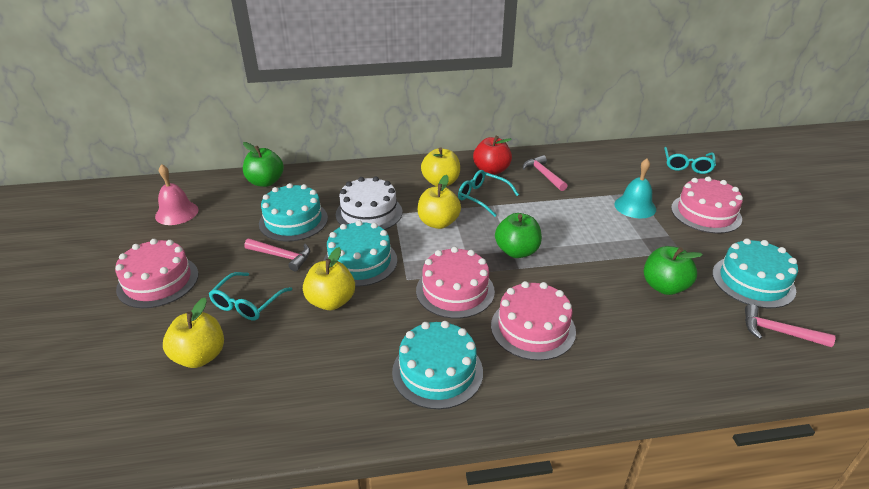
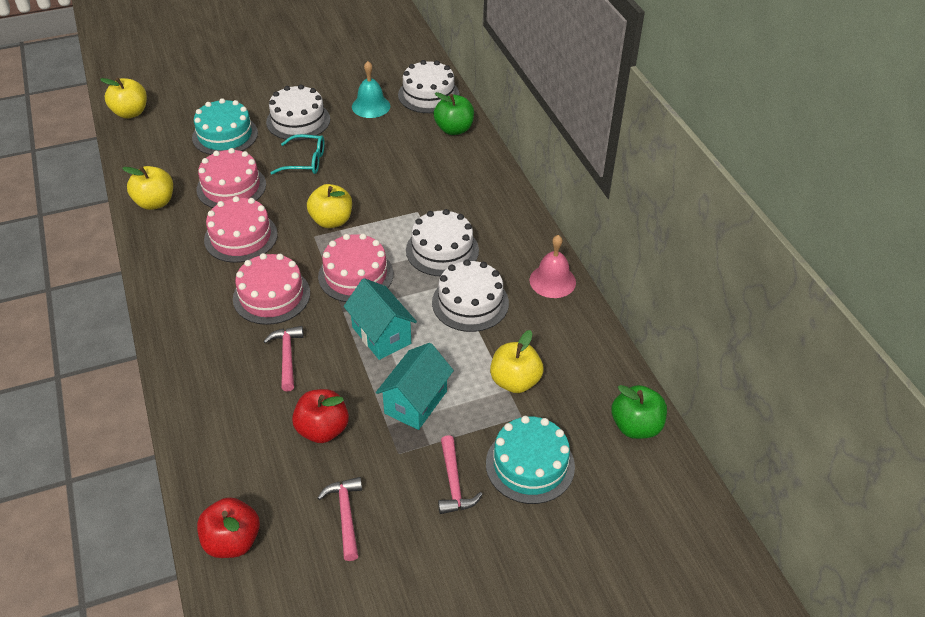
green apple: [243,142,284,187] [495,213,542,258] [644,246,703,295] = 3 -> [434,92,474,135] [611,385,667,439] = 2
red apple: [473,136,512,175] = 1 -> [197,497,260,558] [292,389,349,443] = 2
turquoise cake: [259,183,328,242] [323,220,397,287] [392,321,483,409] [712,239,798,308] = 4 -> [192,98,258,155] [486,416,575,504] = 2
turquoise glasses: [209,272,292,320] [458,170,519,217] [664,147,716,174] = 3 -> [271,134,324,174] = 1
turquoise house: none = 0 -> [344,278,417,360] [376,343,454,430] = 2
white cake: [336,176,402,230] = 1 -> [266,84,330,140] [398,60,459,113] [406,209,479,276] [432,259,509,332] = 4

